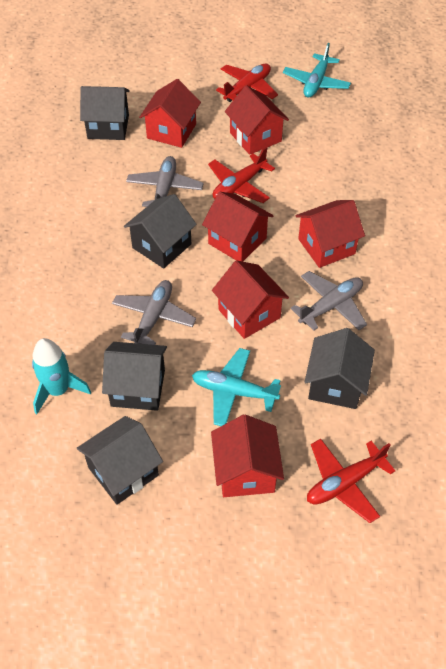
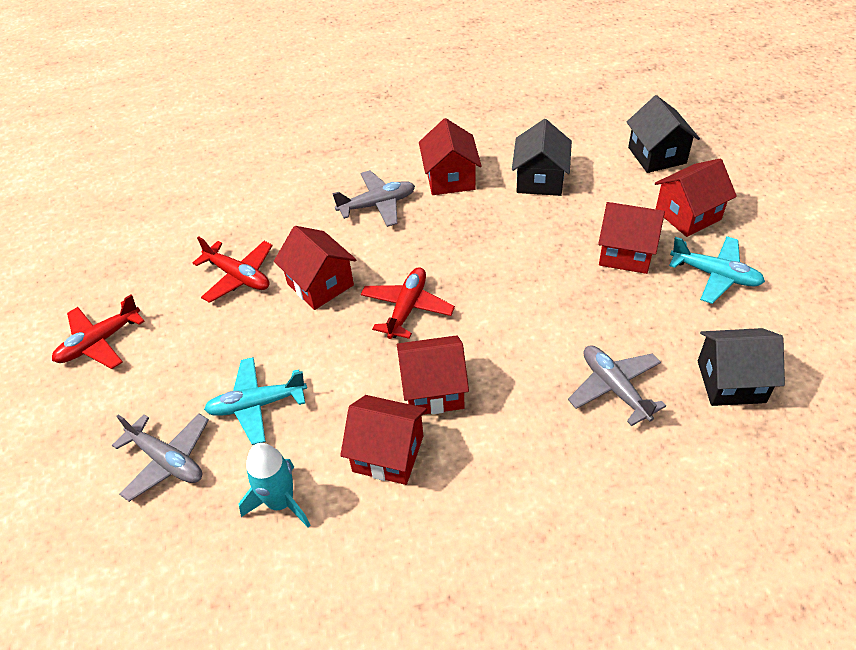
black house: [77,416,163,505] [80,86,130,140] [102,342,167,411] [124,194,197,269] [305,328,375,409] = 5 -> [512,119,572,196] [627,95,700,173] [698,328,785,406] = 3

